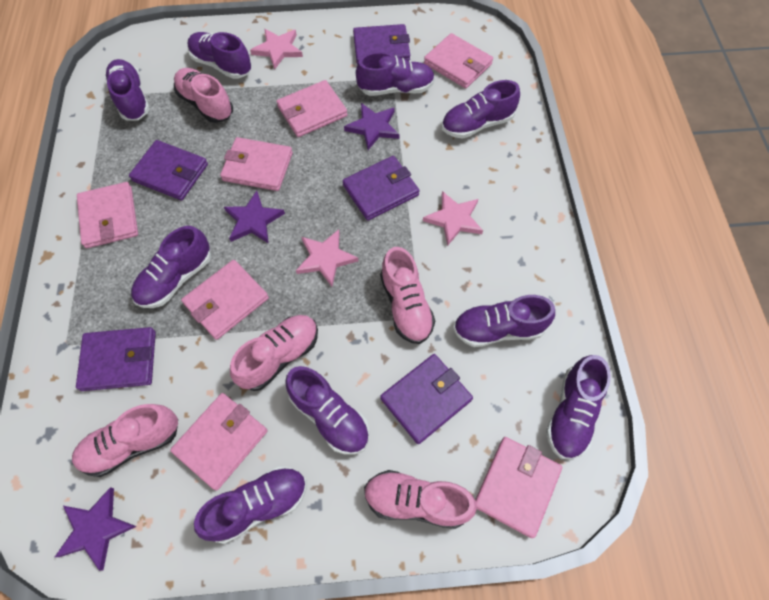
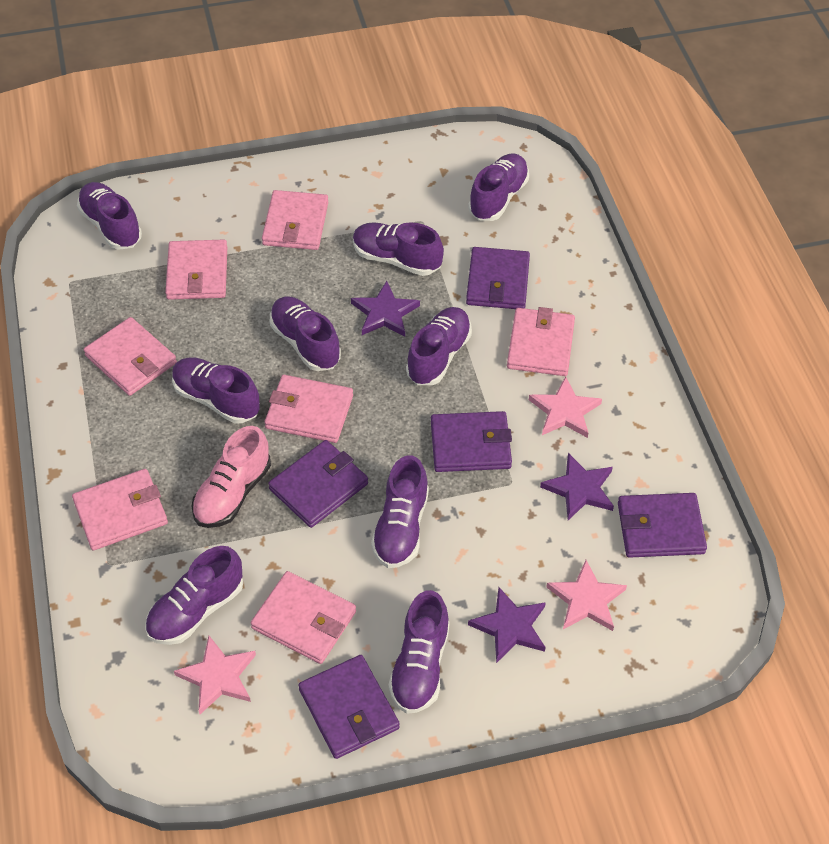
pink shoe: [72,404,178,477] [174,68,233,123] [230,315,318,391] [364,470,477,529] [380,247,435,344] = 5 -> [191,426,271,528] = 1

